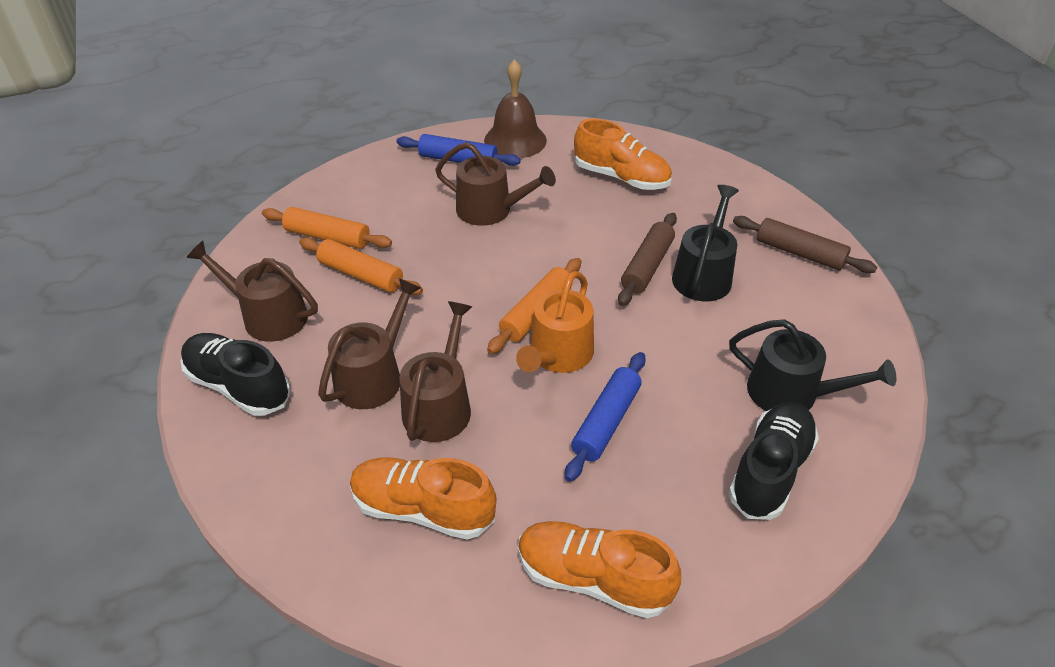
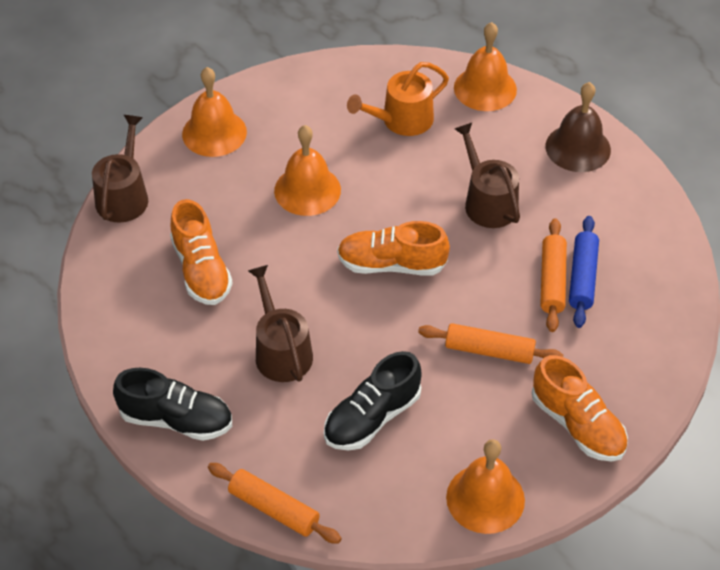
black watering can: [672,185,739,302] [729,319,896,411] = 2 -> none = 0
blue rolling pin: [396,134,521,166] [565,352,646,482] = 2 -> [569,216,599,328] = 1
brown rolling pin: [618,213,677,306] [733,216,877,273] = 2 -> none = 0
brown watering can: [186,241,318,342] [318,278,421,409] [399,301,472,442] [435,142,556,226] = 4 -> [92,115,148,223] [248,265,313,382] [455,123,520,228] = 3
orange bell: none = 0 -> [182,67,247,157] [274,125,341,216] [446,439,525,534] [454,22,517,111] = 4

